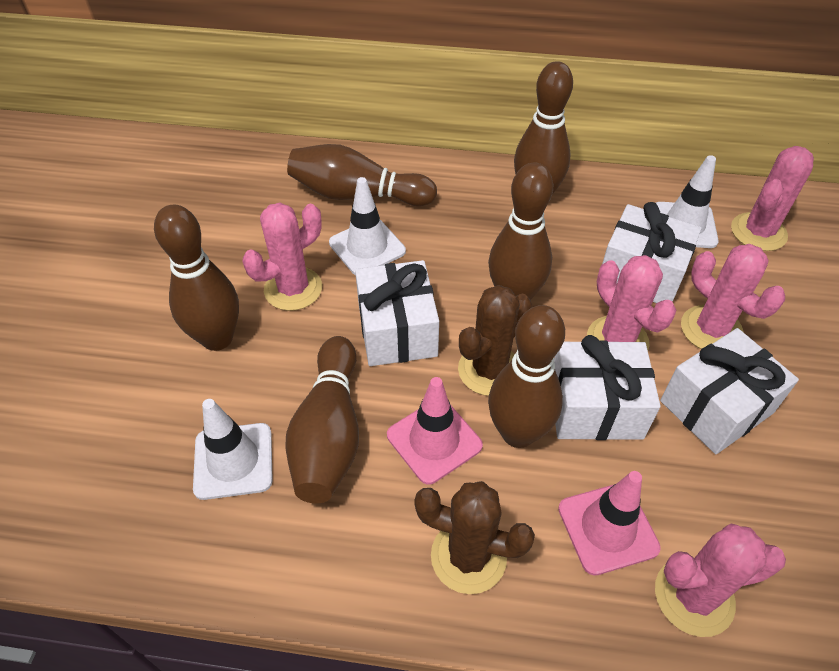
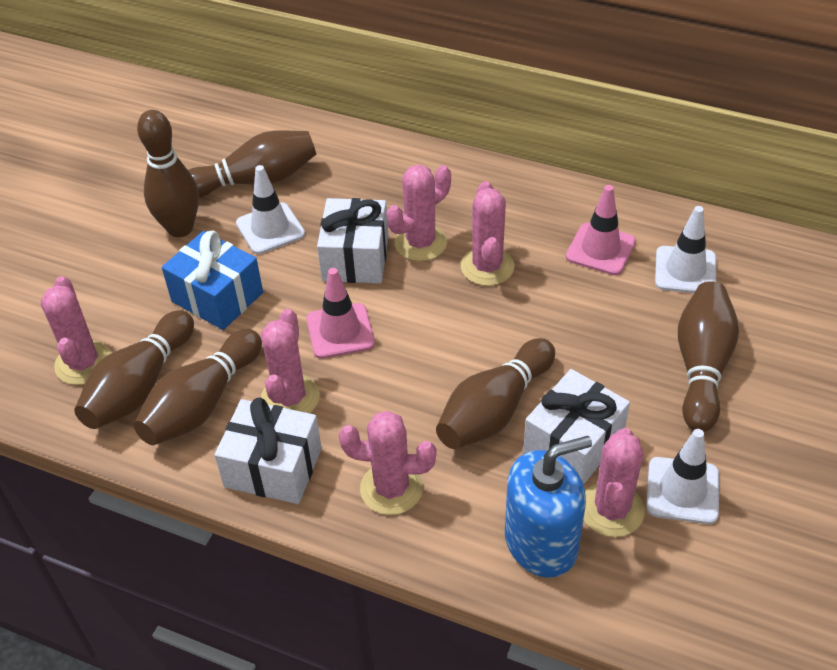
blue gift: none = 0 -> [162,230,263,330] = 1
blue soap dispenser: none = 0 -> [505,436,592,577] = 1
brown cactus: [414,481,535,594] [458,285,532,396] = 2 -> none = 0
pink cactus: [243,203,322,311] [587,255,676,350] [655,524,786,637] [681,244,785,349] [731,146,814,251] = 5 -> [40,276,111,385] [261,309,320,413] [339,411,436,515] [386,164,451,261] [461,181,514,286] [584,428,645,537] = 6
white gift: [355,260,439,366] [554,335,661,440] [602,202,702,303] [660,328,799,454] = 4 -> [215,397,322,504] [317,198,389,283] [523,369,630,485] = 3

